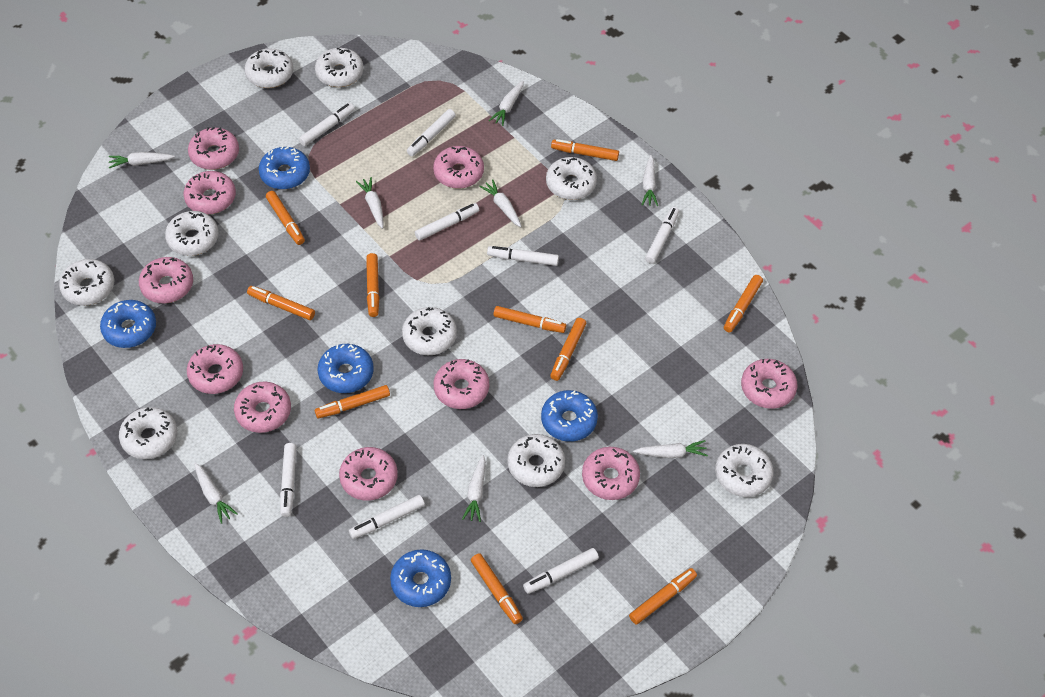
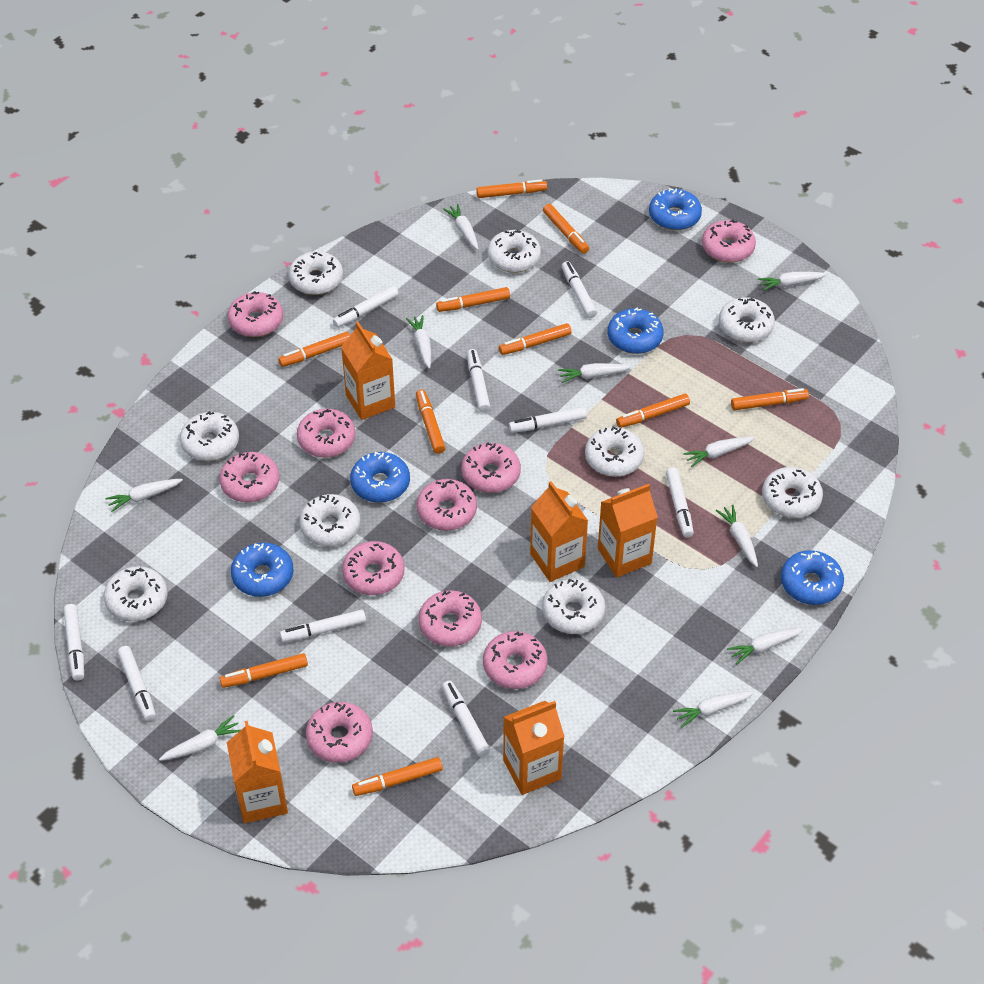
orange carton: none = 0 -> [227,721,288,823] [341,322,395,420] [503,701,565,795] [530,481,588,582] [598,484,658,577] = 5
white carrot: [109,152,175,168] [194,463,238,524] [356,177,383,229] [462,455,486,522] [479,179,522,227] [489,81,524,126] [633,440,708,458] [642,155,658,206] = 8 -> [106,479,183,512] [159,715,240,761] [406,315,431,369] [443,204,479,250] [558,363,632,383] [673,692,754,727] [683,437,755,467] [716,505,758,567] [727,628,804,664] [758,272,827,291] = 10
white marker: [280,443,297,517] [299,103,355,146] [349,495,425,539] [407,109,456,156] [415,203,479,241] [487,246,559,266] [523,548,599,594] [645,207,679,264] = 8 -> [63,604,84,681] [117,646,156,721] [280,609,366,642] [333,286,399,328] [442,681,490,757] [467,349,490,412] [509,407,587,433] [562,261,597,318] [666,468,694,537] = 9

